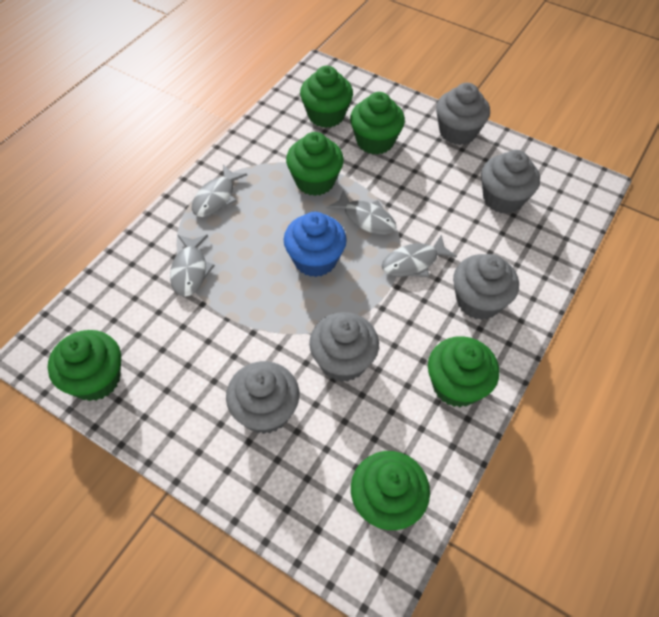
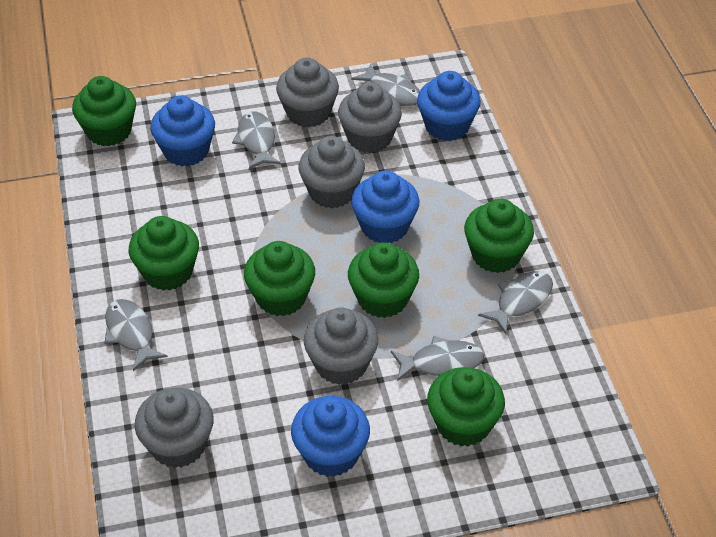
blue cupcake: [284,212,347,277] = 1 -> [150,95,215,166] [291,396,370,477] [351,170,420,243] [417,71,481,141] = 4
grey fish: [170,235,215,297] [192,165,247,217] [326,190,397,235] [382,235,457,277] = 4 -> [104,299,168,371] [232,111,281,169] [351,64,420,106] [391,336,484,381] [478,271,553,334] = 5

